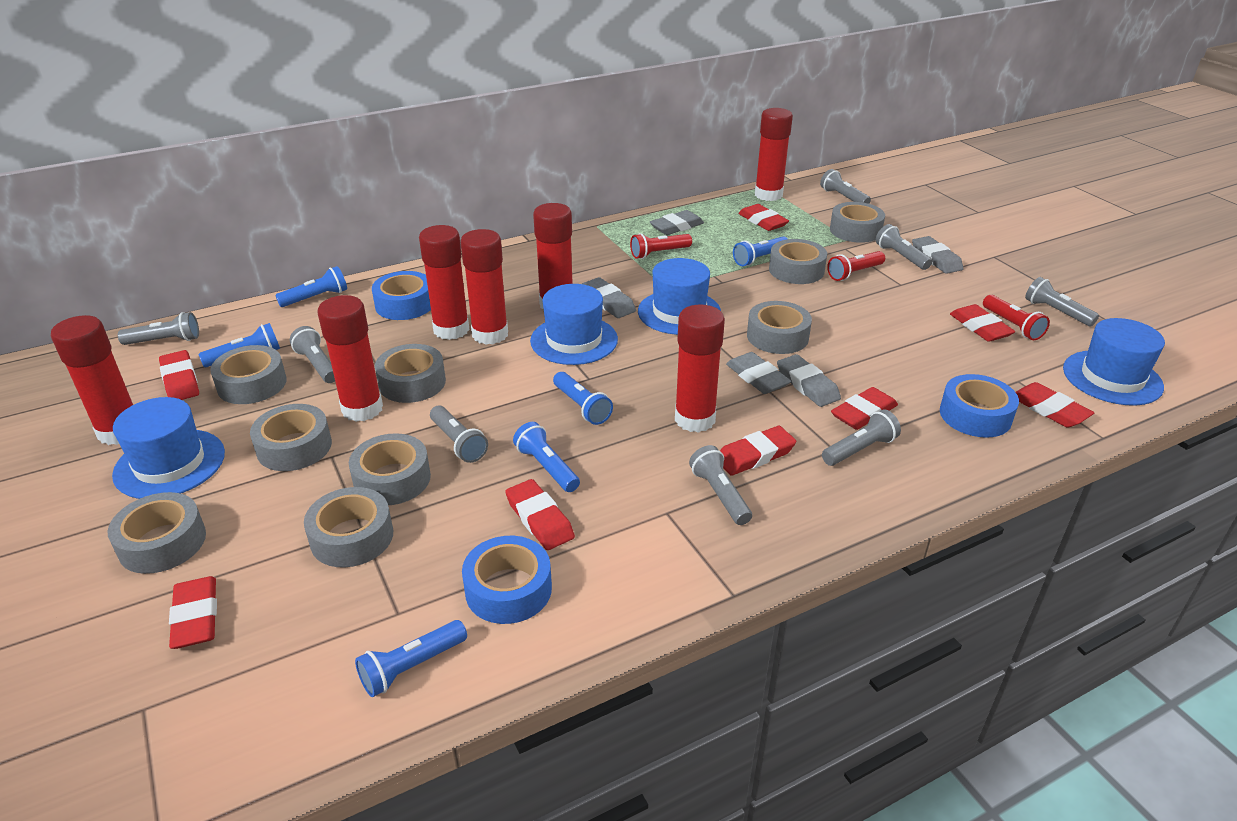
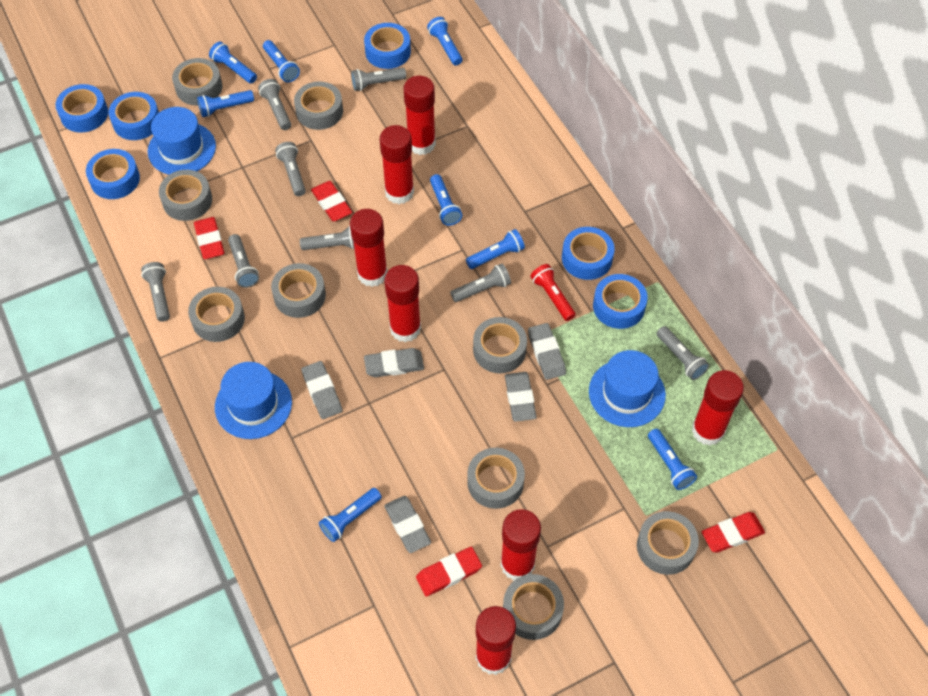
blue flashlight: [198,323,280,367] [275,266,347,307] [355,620,467,697] [513,422,580,492] [553,372,613,425] [733,236,787,266] = 6 -> [197,90,254,117] [209,42,257,84] [263,40,300,83] [319,488,382,542] [427,17,462,65] [430,174,462,226] [466,229,525,269] [648,429,697,490] = 8
blue hat: [112,397,225,499] [530,284,618,365] [638,258,721,335] [1063,318,1165,406] = 4 -> [148,107,216,175] [215,362,292,439] [589,350,666,427] = 3
blue tape: [372,271,431,320] [462,536,552,624] [940,374,1019,438] = 3 -> [55,84,108,133] [86,149,140,199] [109,92,159,140] [364,23,411,69] [562,227,615,280] [593,274,648,329] = 6
red eraser: [159,350,199,400] [169,576,217,649] [505,479,575,550] [720,426,796,476] [738,204,789,231] [831,387,898,430] [950,304,1015,342] [1016,382,1094,427] = 8 -> [194,217,224,259] [311,181,352,221] [416,547,482,597] [702,512,765,553] = 4
red flashlight: [630,233,692,259] [827,251,885,281] [983,295,1050,340] = 3 -> [530,264,576,321] = 1

